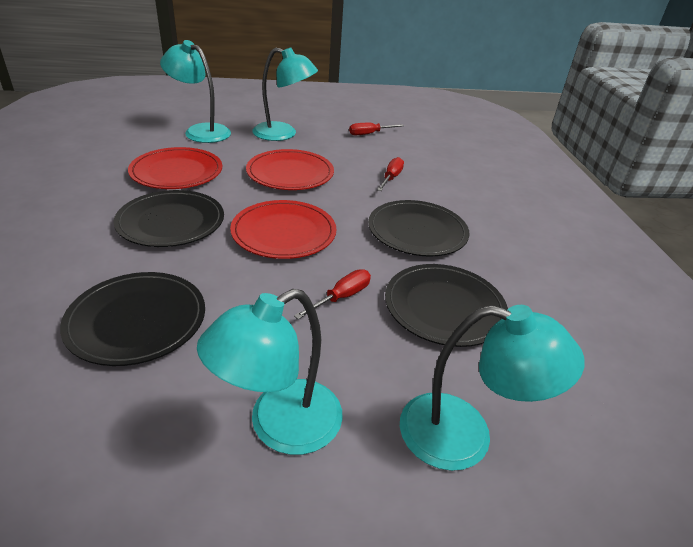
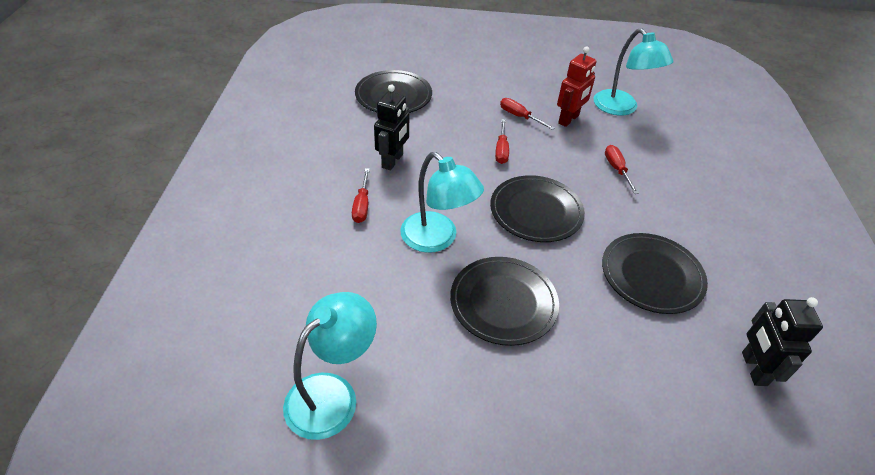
black robot: none = 0 -> [374,84,409,170] [742,297,823,386] = 2
red plate: [128,147,222,189] [230,200,337,259] [246,149,334,190] = 3 -> none = 0
red robot: none = 0 -> [557,47,597,127] = 1
red screwdriver: [294,269,371,319] [349,123,404,135] [377,157,404,191] = 3 -> [352,168,370,223] [495,119,509,164] [500,98,555,130] [605,145,639,194] = 4
turquoise lamp: [160,40,231,143] [197,289,343,455] [252,47,318,141] [400,305,585,471] = 4 -> [283,292,377,440] [400,152,484,253] [594,28,674,116] = 3

